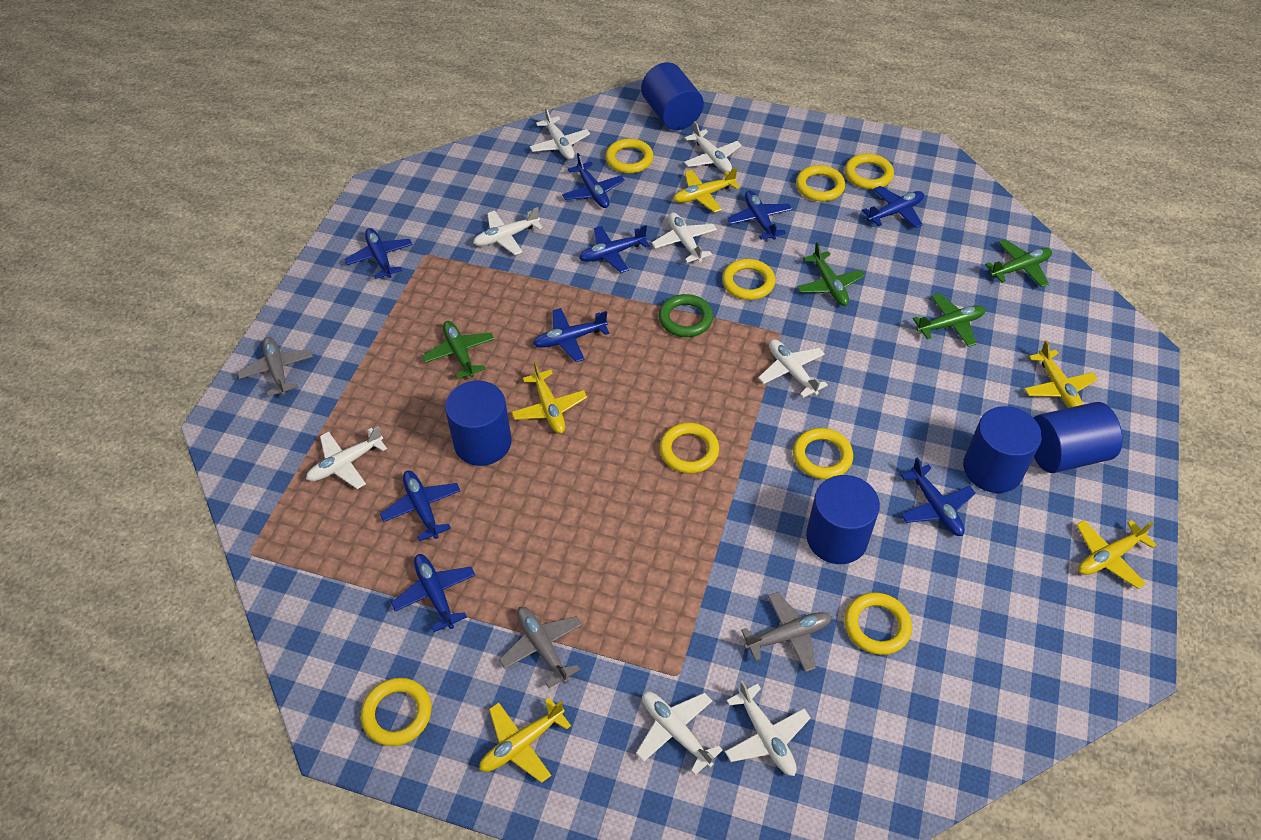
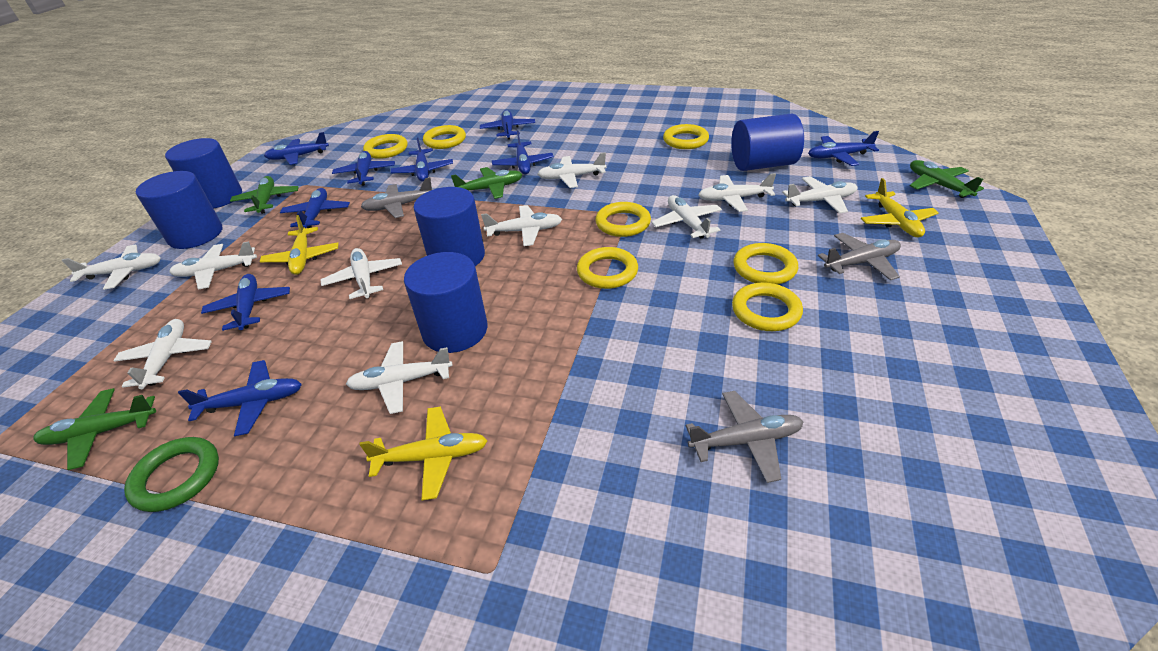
white plane: [306,426,387,489] [473,207,543,255] [529,107,590,160] [636,691,723,775] [652,212,717,263] [684,121,742,172] [725,680,811,776] [758,339,828,398] = 8 -> [62,245,161,290] [113,319,212,389] [169,241,257,289] [320,248,402,299] [346,341,453,414] [481,205,562,246] [538,152,606,188] [651,195,722,239] [698,173,776,212] [782,176,858,214] = 10
yellow plane: [479,697,571,783] [512,361,587,434] [673,167,740,213] [1024,340,1098,408] [1076,520,1156,589] = 5 -> [260,215,339,275] [359,406,488,500] [861,178,939,237] = 3
yellow ring: [361,678,431,746] [606,138,654,174] [660,423,719,474] [722,259,775,300] [793,428,853,479] [796,165,846,201] [845,153,894,189] [845,592,912,655] = 8 -> [363,134,408,159] [423,125,466,149] [577,247,638,289] [595,202,651,237] [663,124,709,149] [732,283,803,331] [733,243,798,285] = 7

